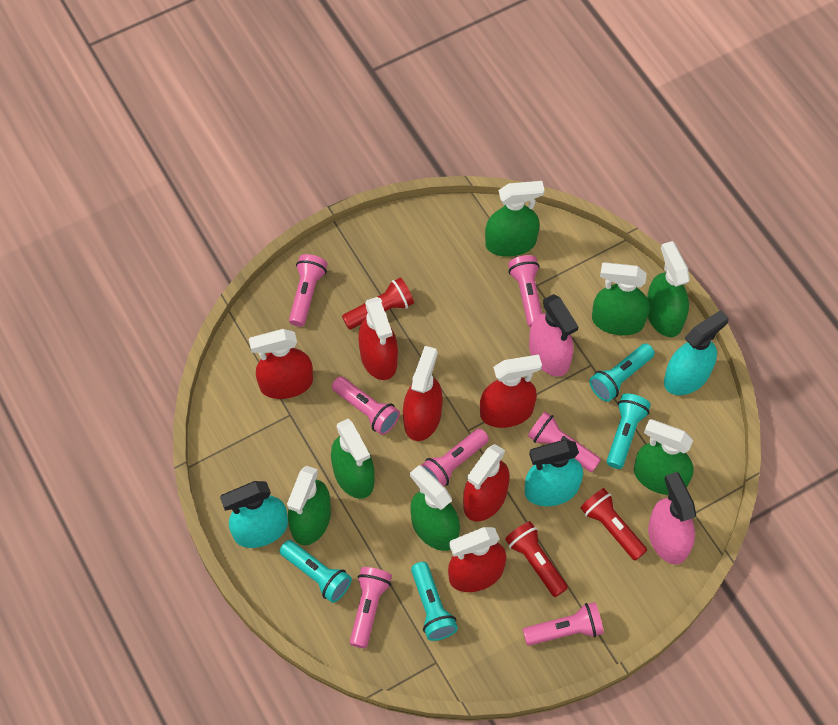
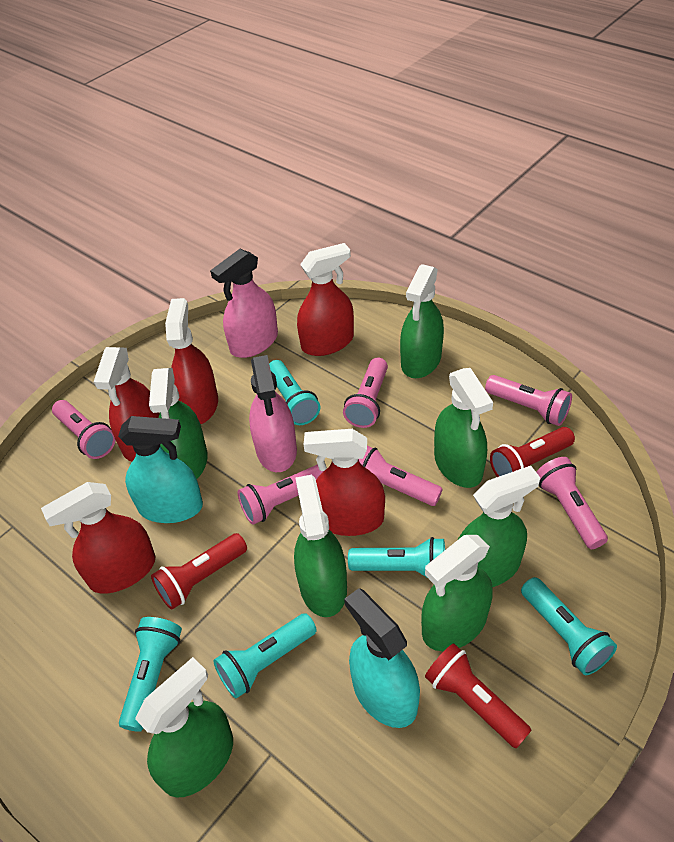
pink flashlight: [289,254,327,327] [332,376,400,435] [350,567,392,648] [421,428,489,486] [508,255,542,328] [523,602,604,646] [528,412,601,472] = 7 -> [52,400,115,459] [238,464,324,525] [343,358,388,428] [359,446,443,506] [485,375,572,426] [536,457,608,549] = 6
red spray bottle: [249,329,313,399] [358,297,398,380] [403,346,443,441] [448,527,507,592] [463,444,510,522] [480,354,542,428] = 6 -> [41,482,156,593] [94,347,159,461] [165,298,218,424] [297,243,354,356] [304,429,385,536] = 5
turquoise flashlight: [279,540,352,603] [411,562,458,641] [589,343,655,402] [607,394,651,469] = 4 -> [119,617,182,732] [213,613,317,699] [269,360,320,425] [348,537,445,577] [521,577,617,675] = 5
turquoise spray bottle: [220,481,288,548] [525,439,583,506] [664,310,729,395] = 3 -> [118,416,203,523] [344,588,420,728] = 2

